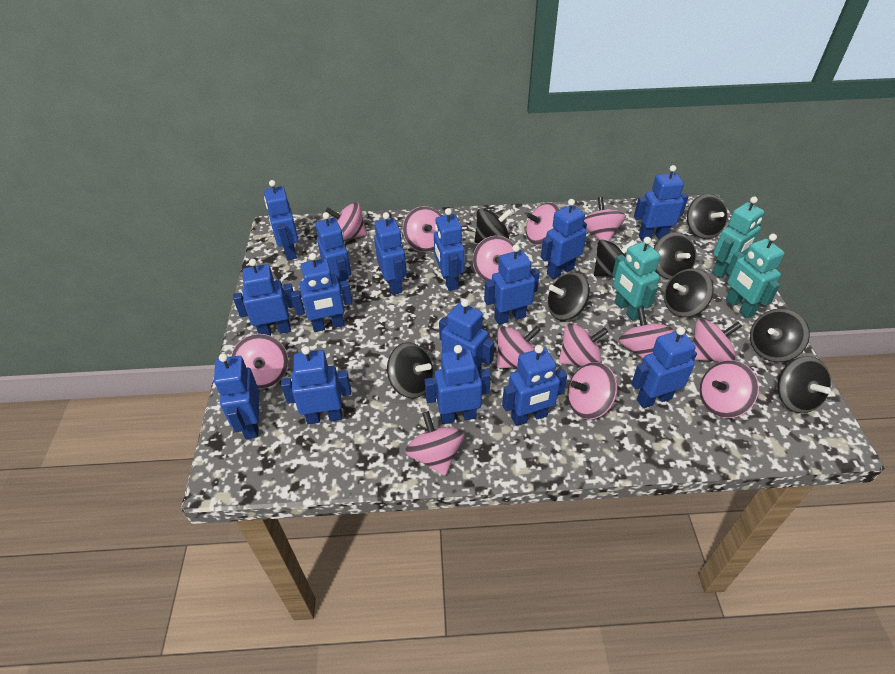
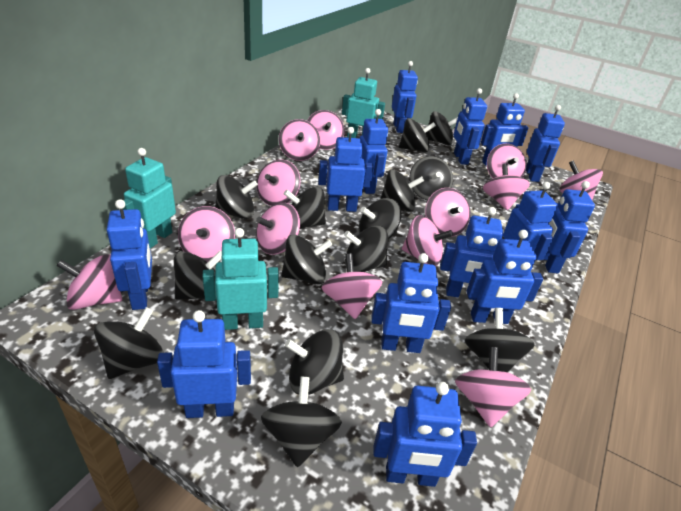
black spinning top: [387,342,433,398] [475,208,512,243] [548,272,590,320] [594,240,636,276] [654,232,696,280] [664,268,714,317] [687,194,728,239] [750,308,810,362] [778,356,831,413] = 9 -> [94,307,164,379] [174,251,222,300] [215,175,258,219] [261,377,342,467] [281,235,333,284] [284,187,326,229] [285,329,344,395] [344,226,389,272] [359,198,401,239] [380,170,424,212] [399,118,436,152] [409,156,453,200] [426,111,458,145] [465,308,535,372] = 14
blue robot: [214,353,259,439] [233,259,294,336] [264,180,298,260] [281,346,351,425] [291,253,352,332] [316,212,351,294] [374,212,407,295] [425,345,491,424] [434,208,465,291] [439,299,494,374] [484,245,540,325] [502,345,567,426] [541,199,587,279] [631,327,697,409] [634,165,688,241] = 15 -> [107,199,152,310] [157,310,251,418] [318,127,373,212] [360,109,388,194] [371,253,451,353] [374,382,477,487] [392,61,418,133] [440,207,503,300] [453,88,487,165] [466,230,543,324] [481,93,528,166] [503,182,558,260] [526,105,565,182] [544,181,595,273] = 14

